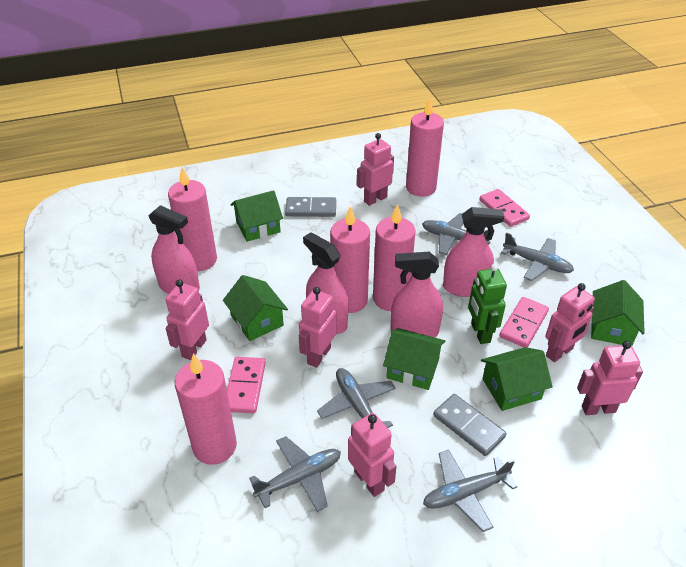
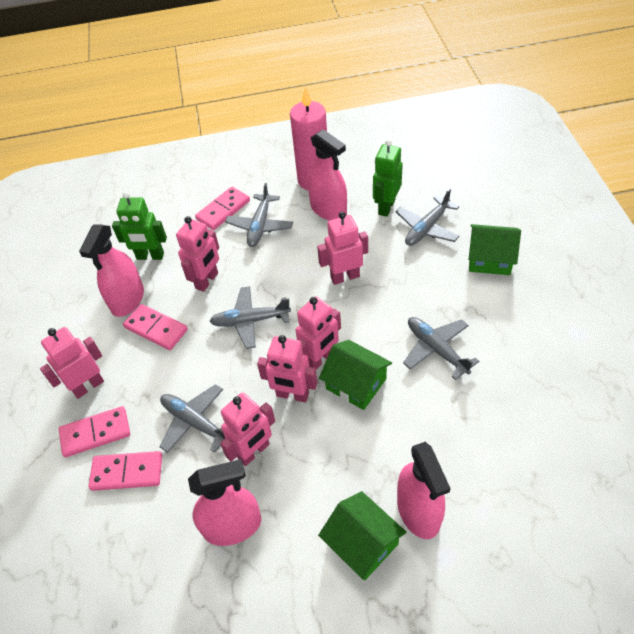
green house: [223,275,288,341] [231,190,283,242] [383,328,445,390] [481,347,553,411] [591,280,645,346] = 5 -> [318,491,406,580] [319,340,392,410] [469,224,521,275] = 3
green robot: [468,264,507,344] = 1 -> [112,192,167,260] [373,139,403,217] = 2
grey domino: [285,197,336,217] [433,394,507,456] = 2 -> none = 0
pink candle: [168,167,217,271] [175,353,237,465] [330,206,370,313] [373,204,416,311] [406,98,444,197] = 5 -> [290,87,327,190] = 1
pink domino: [227,357,266,413] [479,189,530,227] [499,297,549,347] = 3 -> [59,406,130,457] [88,451,162,491] [123,304,188,350] [195,187,250,230] = 4

